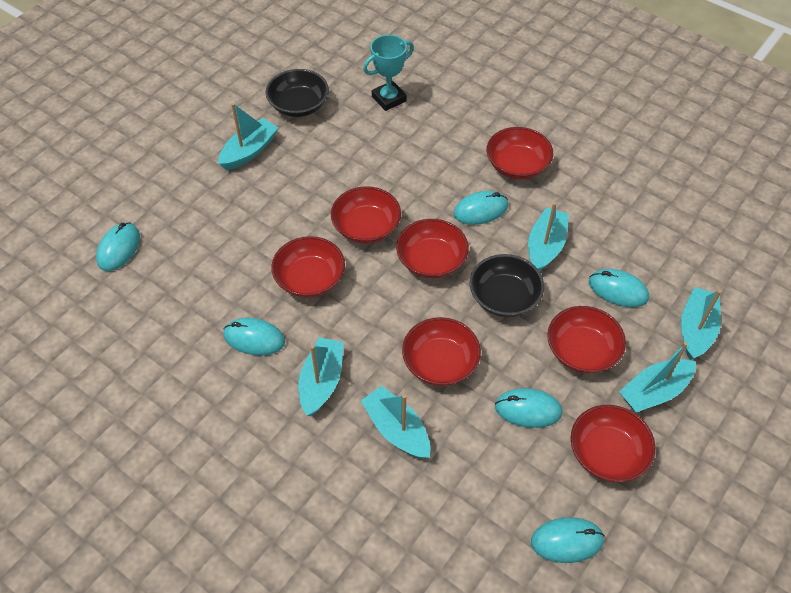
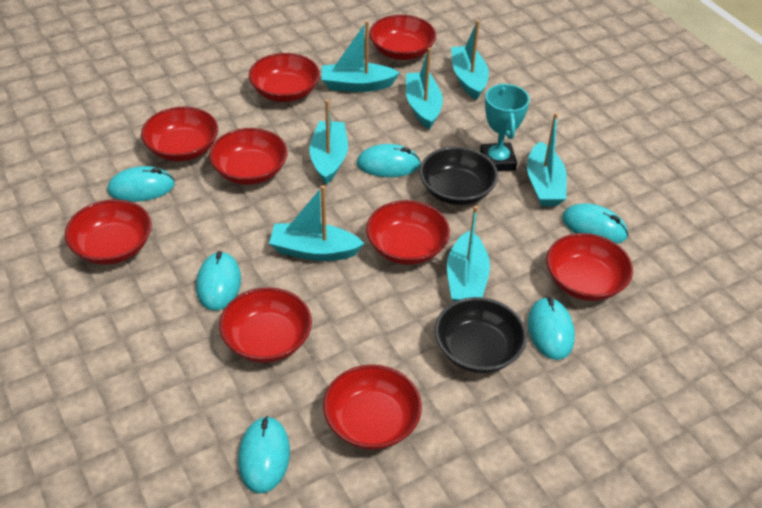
red bowl: [271,236,345,298] [331,186,401,244] [396,219,469,278] [402,317,481,386] [486,127,553,179] [547,306,626,373] [571,405,656,482] = 7 -> [65,199,152,265] [141,107,218,161] [209,128,287,185] [219,287,312,363] [249,53,320,102] [323,365,422,450] [366,200,450,265] [369,15,436,60] [546,233,633,301] = 9
turquoise boat: [218,103,278,170] [298,337,344,416] [361,386,430,459] [528,202,569,271] [619,342,696,412] [681,287,721,360] = 6 -> [269,185,365,261] [309,99,348,185] [322,21,400,92] [406,48,443,129] [447,206,490,302] [451,20,489,100] [527,113,567,206] = 7

